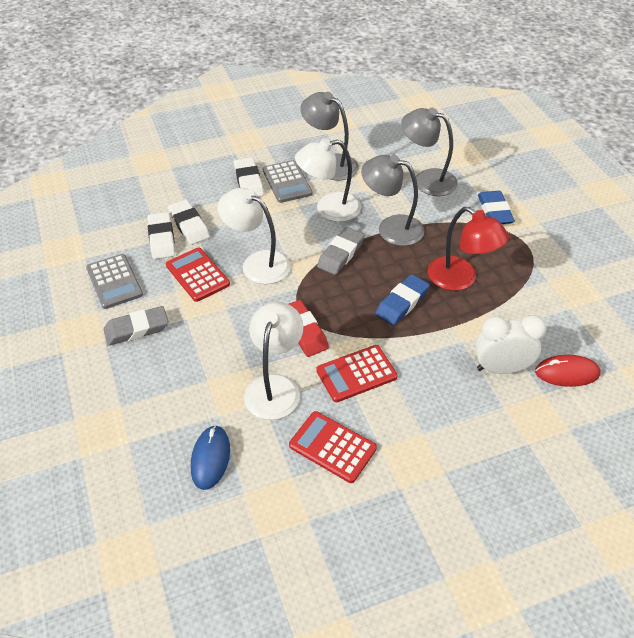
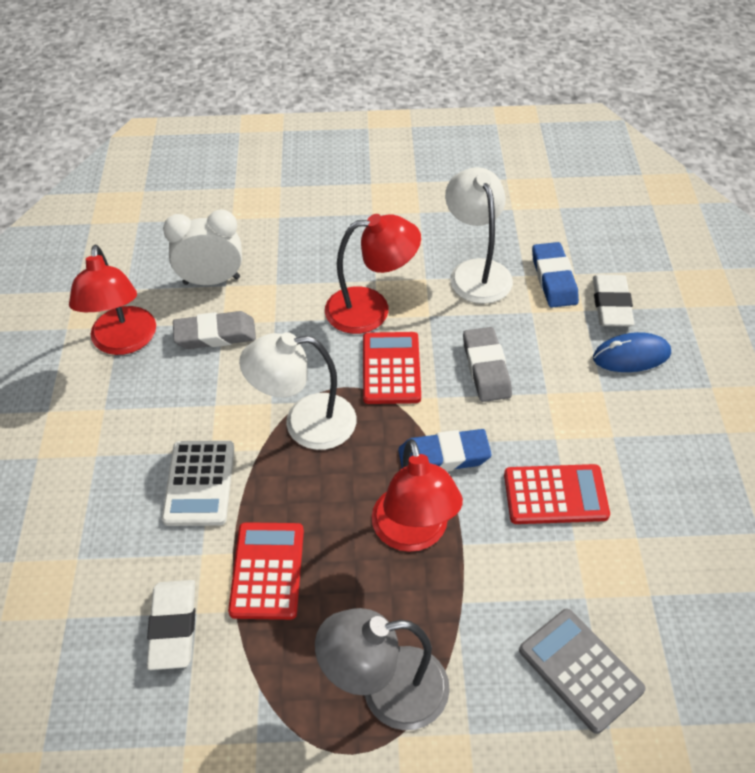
grey calculator: [86,254,143,309] [263,160,313,203] = 2 -> [519,609,646,734] = 1
grey lamp: [300,92,359,180] [361,155,424,246] [401,108,458,196] = 3 -> [315,608,450,730] = 1
red eraser: [289,300,329,357] = 1 -> none = 0
red lamp: [428,207,509,291] = 1 -> [69,245,156,355] [325,214,421,334] [372,439,463,552] = 3
red mouse: [535,355,600,387] = 1 -> none = 0
white calculator: none = 0 -> [162,440,234,526] = 1
white eraser: [148,212,175,259] [168,199,210,245] [234,157,264,197] = 3 -> [147,580,195,670] [593,275,634,327] = 2
white lamp: [217,188,291,284] [244,302,303,420] [295,138,361,222] = 3 -> [239,332,356,450] [445,167,513,304] = 2

